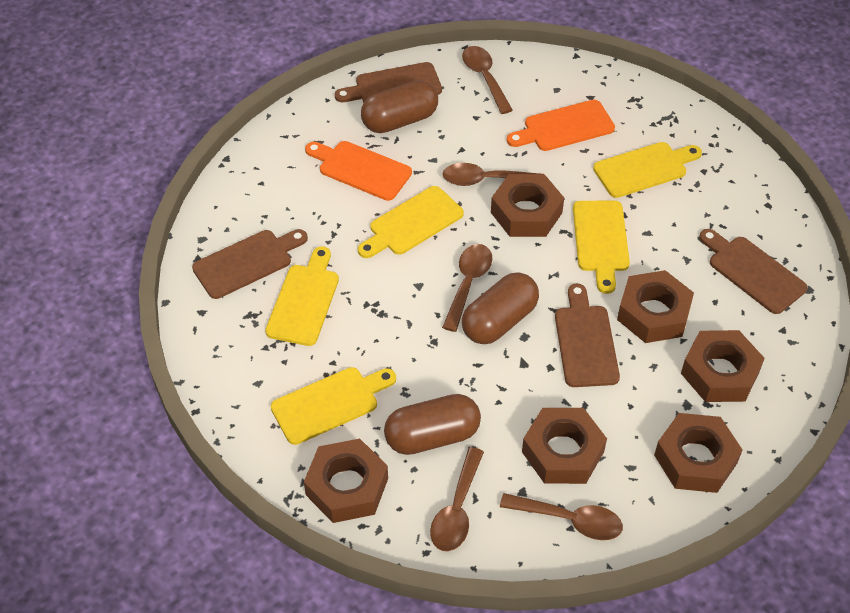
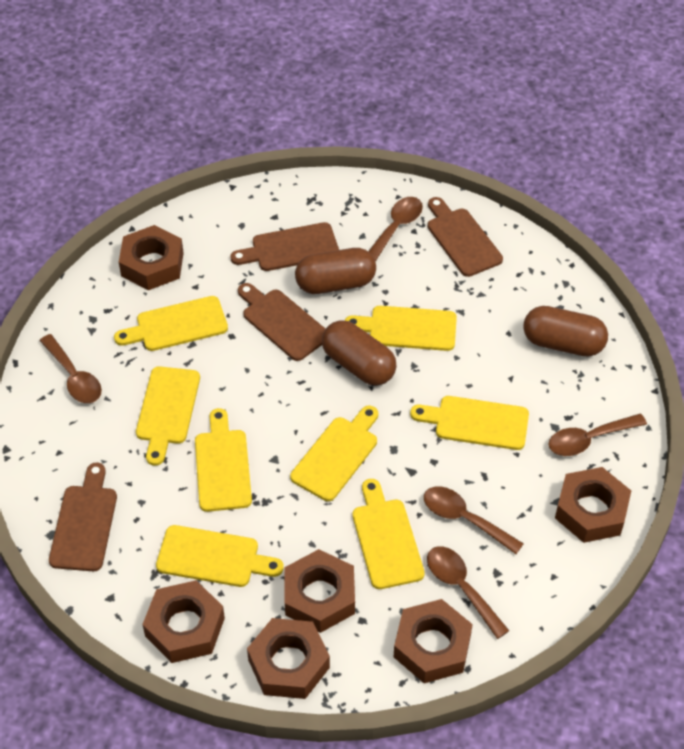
orange cutting board: [305,141,412,201] [507,100,615,151] = 2 -> none = 0
yellow cutting board: [265,246,339,346] [271,367,396,445] [358,186,464,258] [573,201,630,294] [593,142,702,198] = 5 -> [114,296,228,351] [136,366,200,466] [156,525,284,587] [195,408,252,512] [290,406,378,501] [344,306,457,351] [352,479,425,589] [410,396,529,450] = 8

